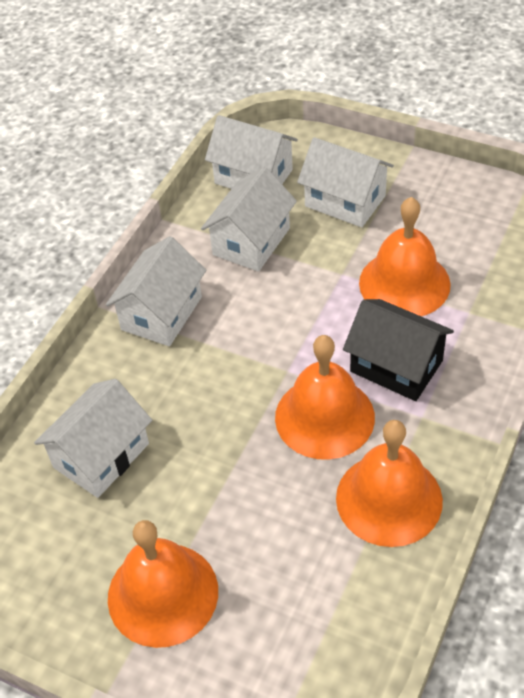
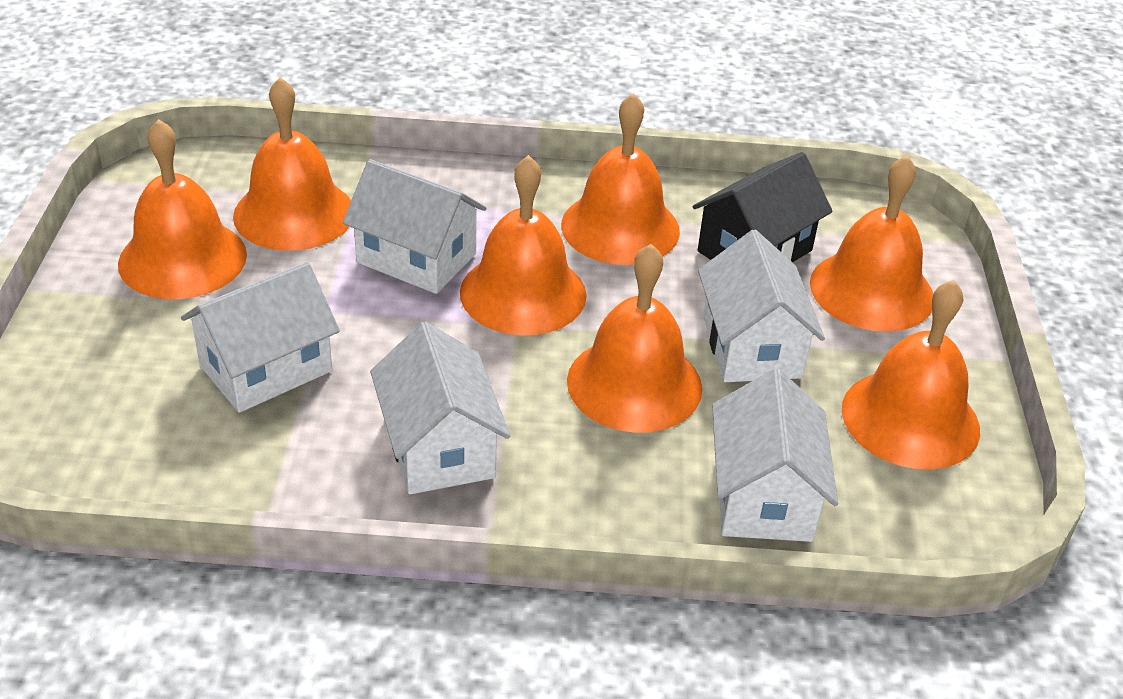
orange bell: [108,520,218,648] [275,335,375,459] [336,420,443,547] [359,197,451,316] = 4 -> [118,119,247,299] [233,77,351,251] [460,155,587,335] [561,93,680,265] [567,244,702,433] [810,155,933,332] [842,280,980,469] = 7

